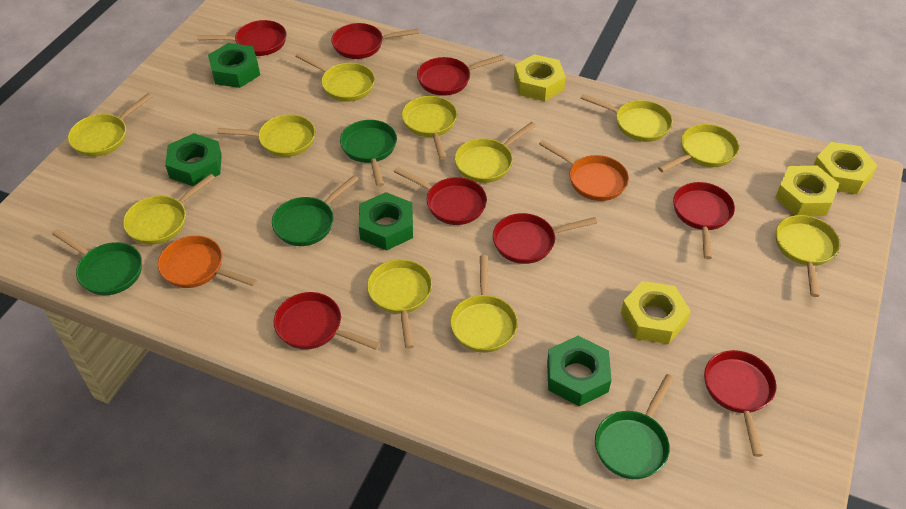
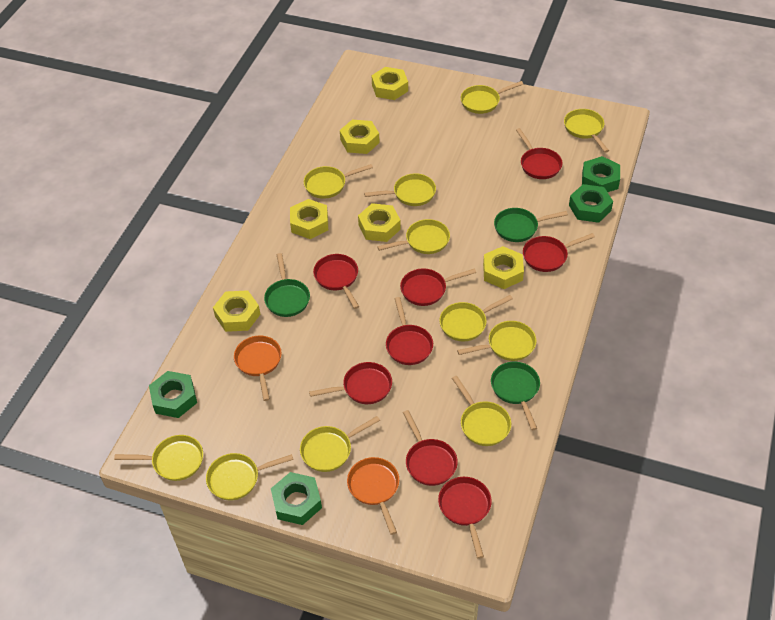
green pan: [52,229,142,295] [272,175,359,246] [340,120,397,187] [595,374,675,479] = 4 -> [264,253,310,317] [491,362,540,430] [494,208,568,242] = 3
yellow nut: [514,54,566,101] [621,281,691,344] [775,166,839,216] [813,142,877,194] = 4 -> [213,290,260,332] [290,199,328,239] [340,120,380,154] [358,203,401,242] [371,67,408,100] [483,246,524,289] = 6

